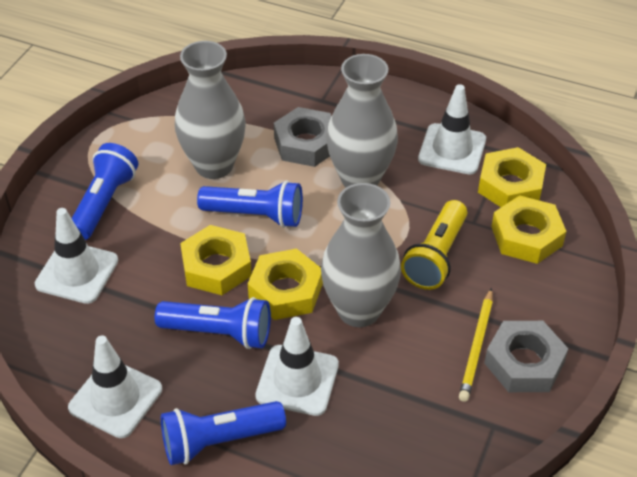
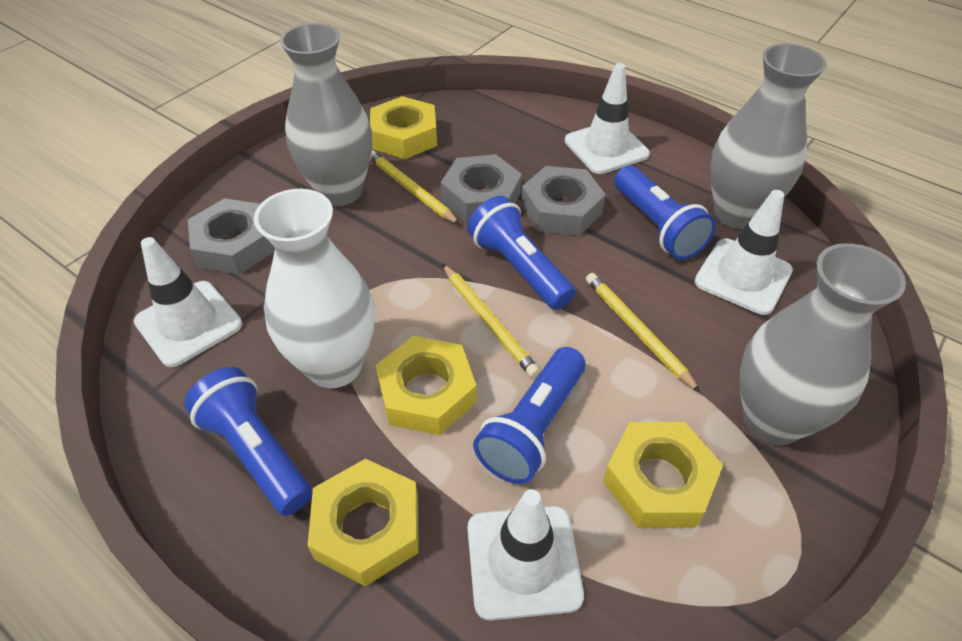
grey nut: [274,107,331,167] [484,321,568,392] = 2 -> [188,198,275,275] [441,154,522,223] [521,166,606,236] = 3
white vase: none = 0 -> [254,189,374,388] = 1
yellow flashlight: [401,200,467,290] = 1 -> none = 0
yellow pencil: [459,288,493,402] = 1 -> [370,151,460,225] [443,264,540,378] [586,273,701,393] = 3

